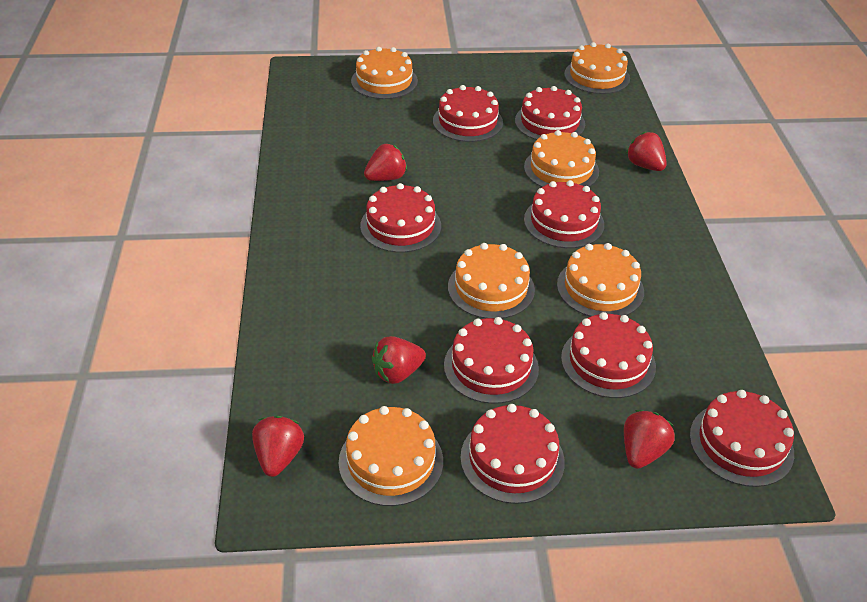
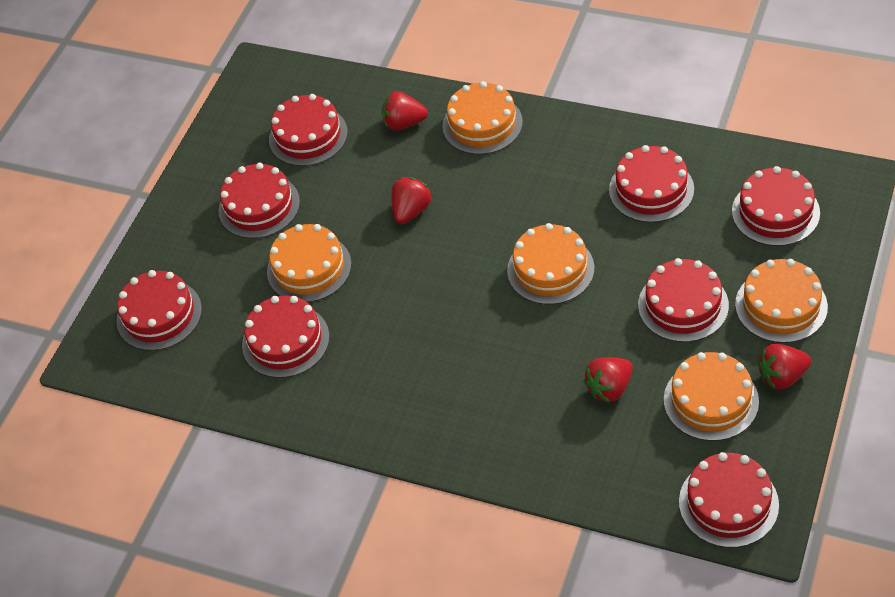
orange cake: [339,406,443,506] [351,47,418,99] [448,243,535,319] [524,130,599,187] [557,243,644,317] [564,42,630,94] = 6 -> [267,224,351,302] [442,81,523,154] [507,223,595,305] [664,352,759,441] [735,259,828,343] = 5
red strawberry: [252,416,304,477] [364,144,407,181] [372,336,426,384] [624,410,675,469] [626,132,667,171] = 5 -> [382,91,428,131] [391,177,431,224] [584,357,633,402] [757,344,811,390] = 4

